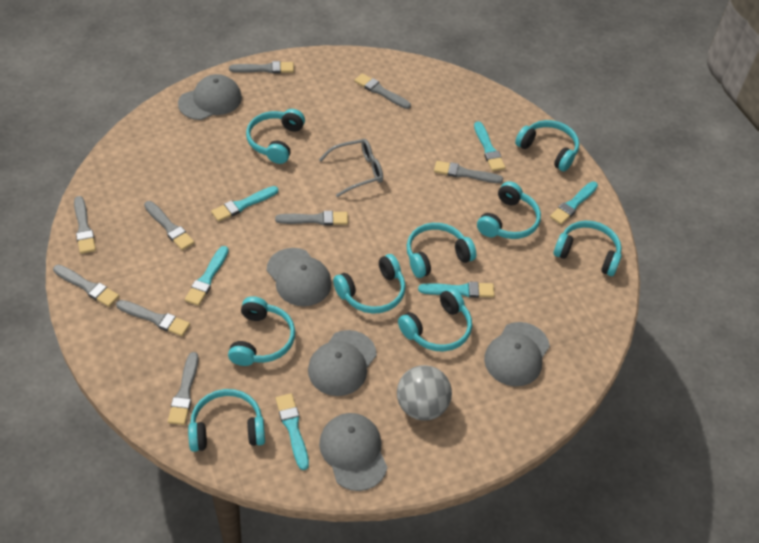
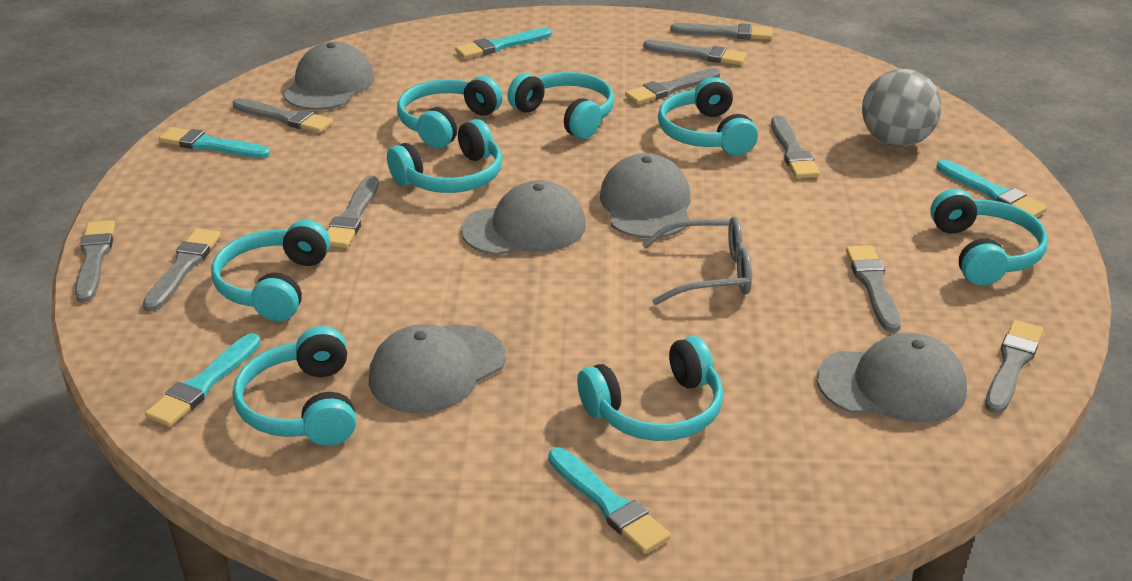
grey brush: [53,265,119,307] [74,196,96,254] [116,300,190,336] [144,201,195,250] [168,352,199,425] [229,61,294,74] [275,211,348,226] [354,73,411,109] [434,161,503,183] = 9 -> [75,220,115,303] [143,228,221,312] [233,98,333,133] [327,176,379,248] [625,68,720,104] [643,40,747,65] [670,23,773,40] [771,116,820,179] [846,245,901,332] [985,320,1043,414] = 10
turquoise brush: [185,246,229,306] [211,186,278,222] [276,393,309,470] [418,282,495,298] [474,121,505,171] [550,181,598,225] = 6 -> [145,333,261,427] [159,127,270,158] [455,28,552,59] [548,448,671,554] [936,160,1047,217] = 5
turquoise headphones: [188,389,265,452] [228,296,295,366] [246,109,305,164] [333,254,406,314] [398,288,472,352] [407,223,476,278] [477,181,541,239] [515,120,579,171] [554,221,622,276] = 9 -> [211,220,330,321] [233,326,356,446] [387,119,502,193] [397,76,503,149] [508,72,614,139] [577,336,723,441] [658,77,758,155] [930,189,1048,285] = 8

